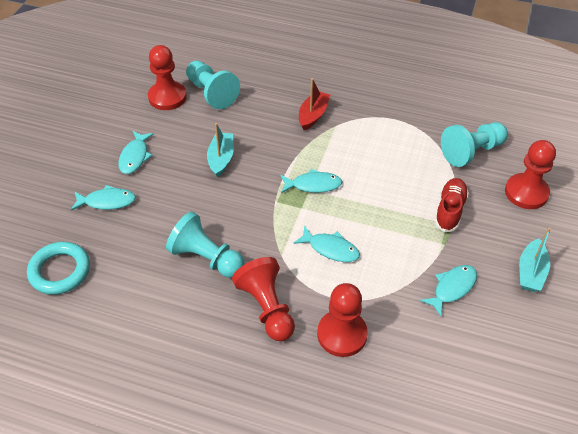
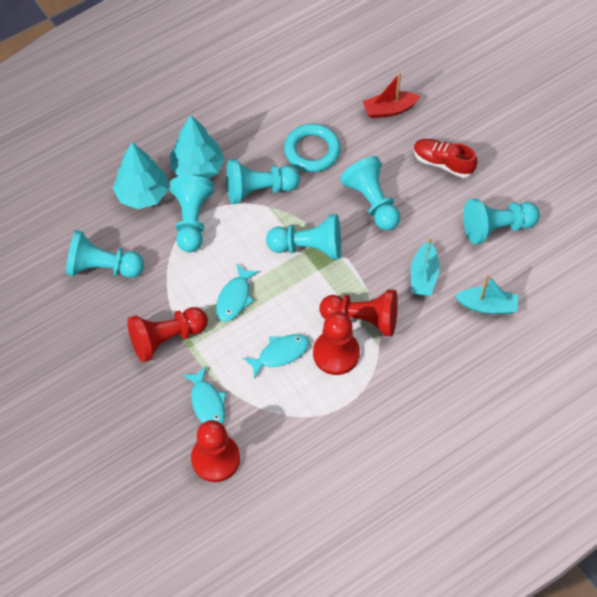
turquoise fish: [71,185,136,211] [118,131,154,174] [281,169,343,193] [293,225,360,262] [420,265,477,316] = 5 -> [182,366,226,425] [216,263,259,322] [243,334,310,379] = 3
turquoise pawn: [166,212,245,278] [186,61,240,109] [441,122,508,167] = 3 -> [66,230,144,278] [169,175,214,252] [226,159,300,204] [266,214,341,260] [340,156,400,230] [463,199,540,244] = 6
turquoise tree: none = 0 -> [113,142,168,209] [170,115,225,179] = 2

